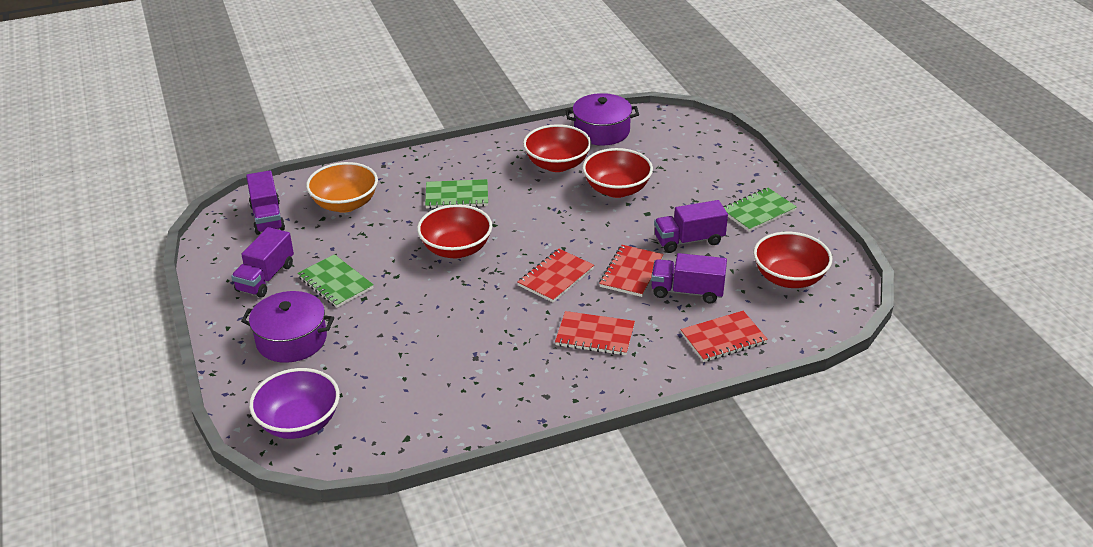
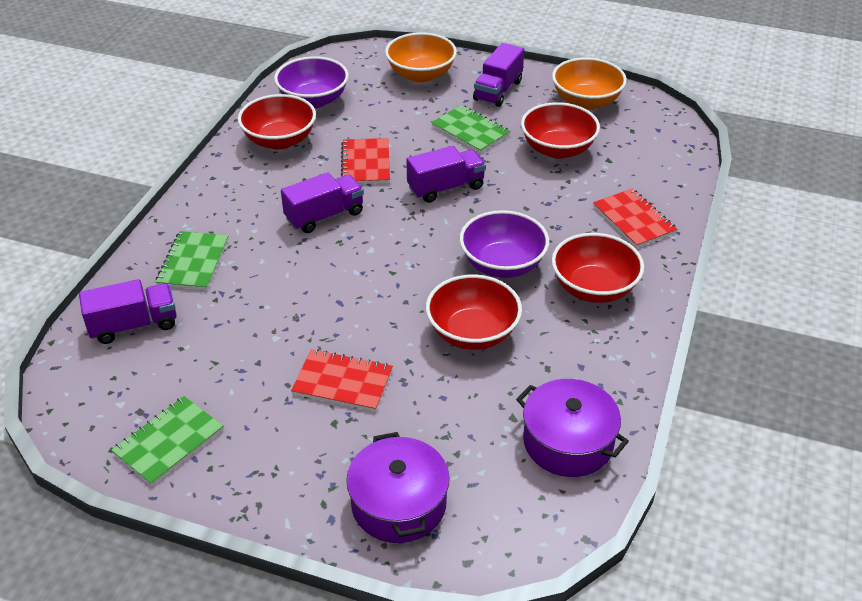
orange bowl: [306,162,378,213] = 1 -> [385,32,457,83] [552,57,627,110] = 2
purple bowl: [249,368,340,439] = 1 -> [274,56,349,108] [459,210,549,278] = 2
red notebook: [518,249,594,302] [555,311,635,355] [599,245,664,297] [680,311,768,362] = 4 -> [291,349,393,412] [341,138,390,184] [593,188,678,248] = 3

